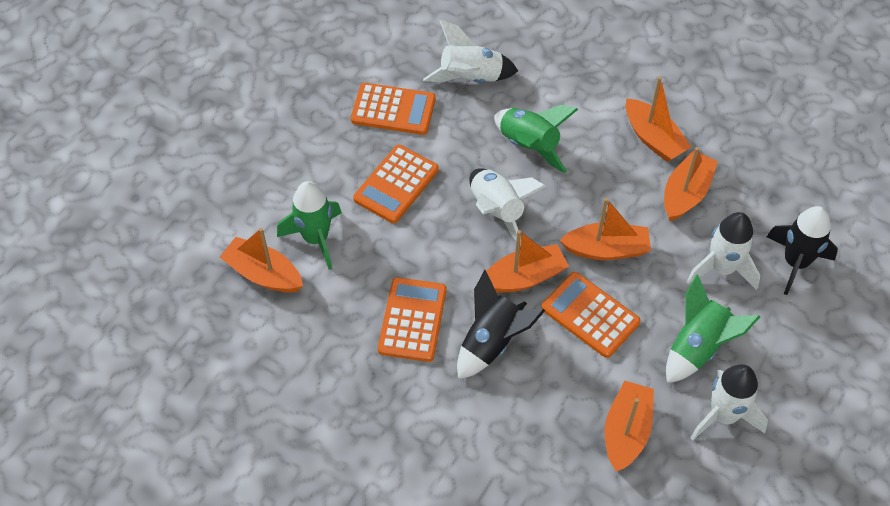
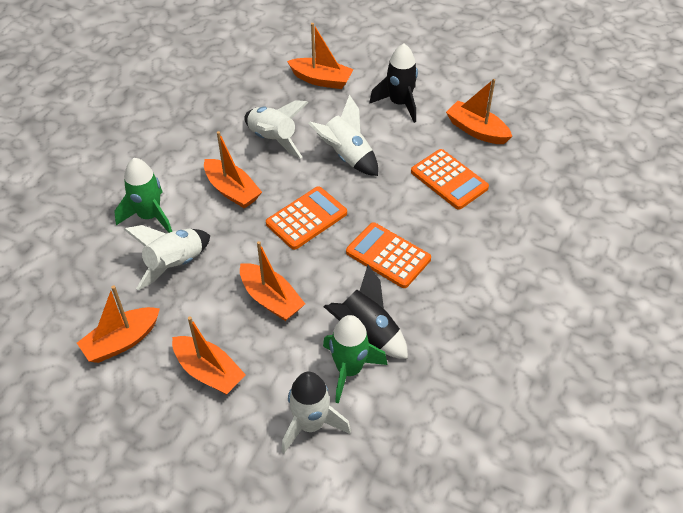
green rocket: [277,181,342,270] [494,105,578,173] [666,274,760,383] = 3 -> [114,158,172,233] [323,315,387,403] = 2
orange calculator: [351,83,436,135] [353,145,439,223] [378,277,446,362] [541,272,640,358] = 4 -> [266,186,347,250] [346,222,431,288] [411,149,489,210] = 3

